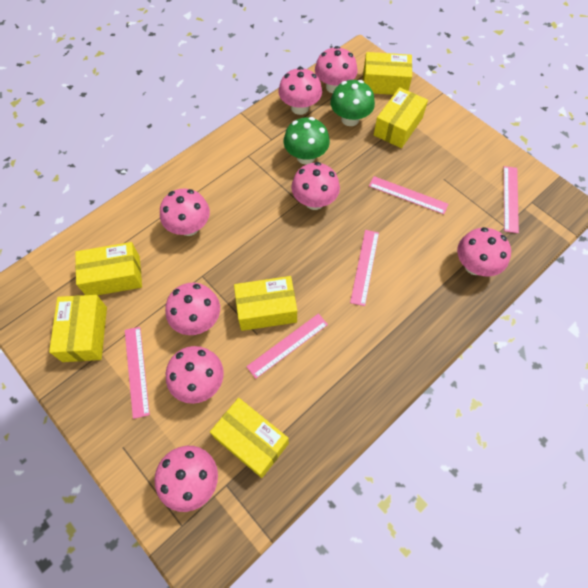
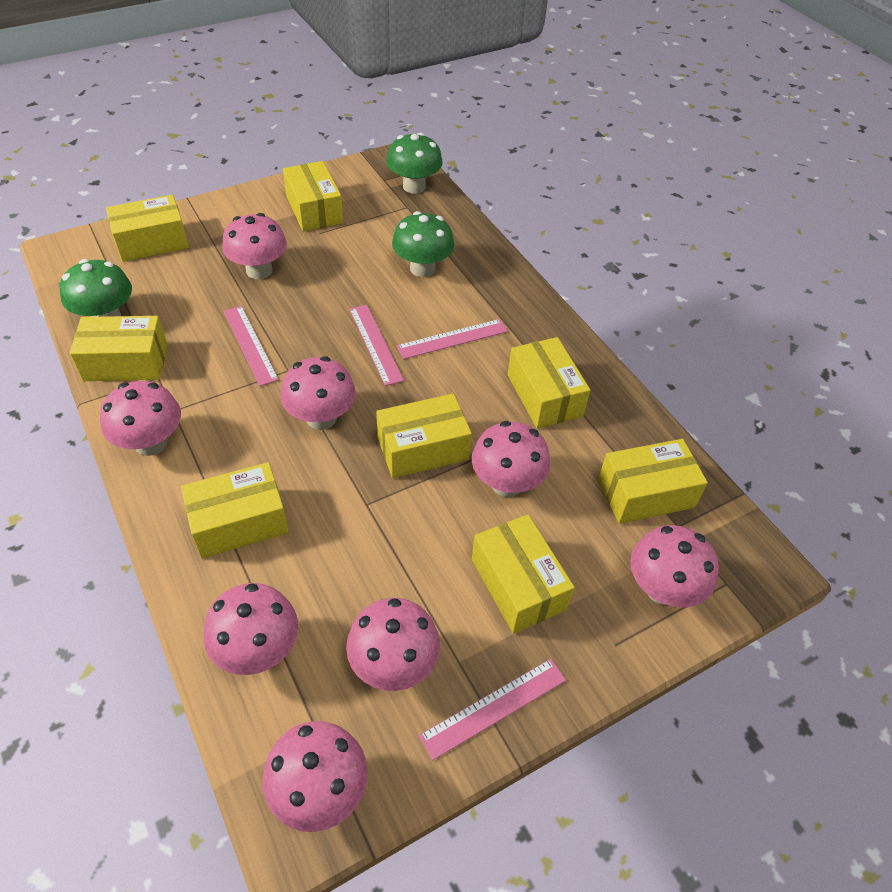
green mushroom: [284,117,330,164] [330,80,375,126] = 2 -> [60,259,132,317] [386,133,443,194] [392,211,455,277] = 3
pink ruler: [125,327,150,419] [246,314,328,379] [350,230,379,306] [369,176,448,214] [504,166,519,233] = 5 -> [223,306,279,386] [349,305,404,386] [396,319,508,359] [419,659,566,760] = 4
yellow box: [49,295,107,362] [75,242,142,295] [210,398,289,478] [234,276,297,331] [363,52,412,95] [374,87,428,148] = 6 -> [70,316,168,381] [106,195,189,262] [181,462,289,558] [283,161,343,232] [376,394,472,478] [472,514,575,634] [507,337,590,429] [598,439,708,524] = 8

